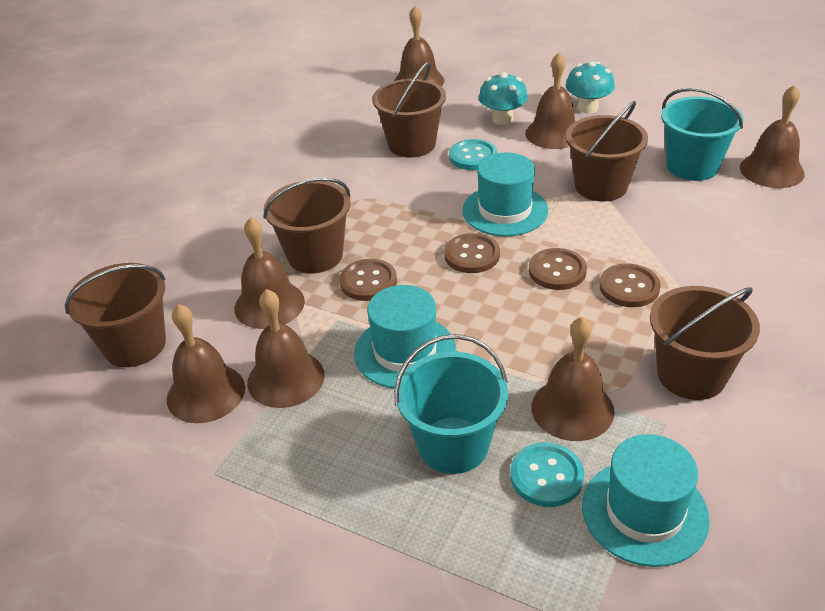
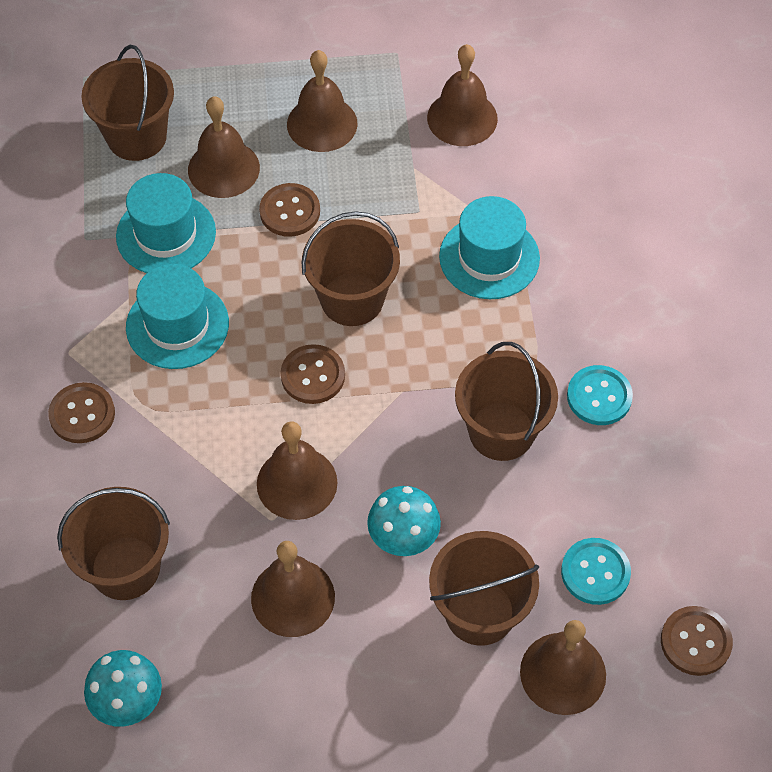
brown bell: [167,304,245,423] [234,217,305,329] [247,289,325,408] [394,6,444,87] [525,53,575,149] [531,317,615,441] [740,85,805,188] = 7 -> [188,96,260,198] [251,541,335,637] [257,421,338,520] [287,50,358,152] [427,44,498,146] [520,620,606,715] = 6
turquoise bucket: [394,334,508,474] [661,88,743,181] = 2 -> none = 0

